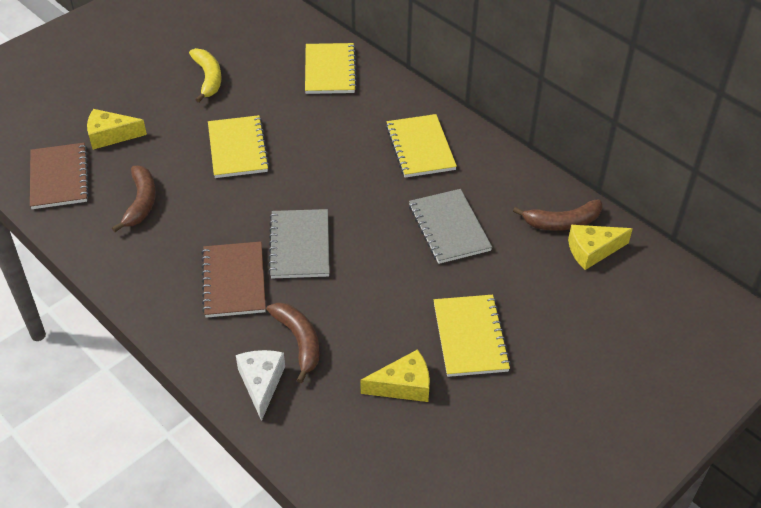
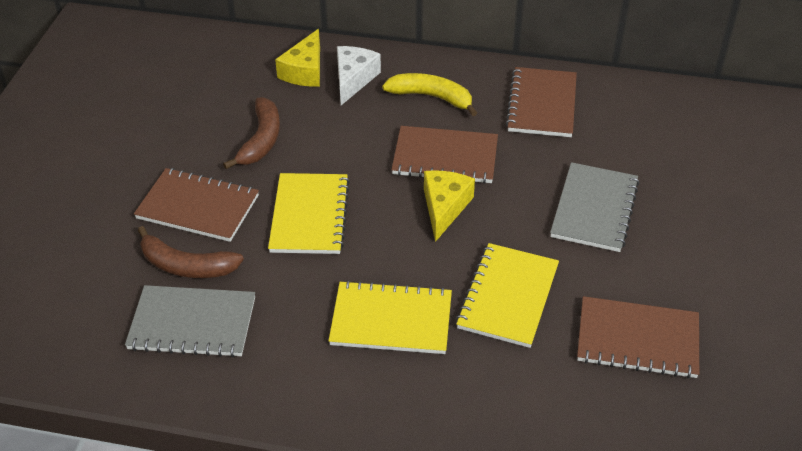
brown banana: [112,166,156,232] [267,302,319,383] [513,200,603,231] = 3 -> [138,226,244,278] [223,97,280,169] = 2
brown notebook: [30,143,89,209] [202,242,266,318] = 2 -> [134,168,259,242] [391,126,498,184] [506,67,577,137] [577,296,699,379] = 4
yellow cheese: [87,109,147,150] [361,349,430,402] [568,225,633,270] = 3 -> [275,29,320,87] [424,170,475,242] = 2
yellow notebook: [208,115,270,178] [305,43,357,94] [386,114,457,178] [434,295,511,377] = 4 -> [268,173,350,254] [329,280,452,354] [456,243,559,348] = 3

